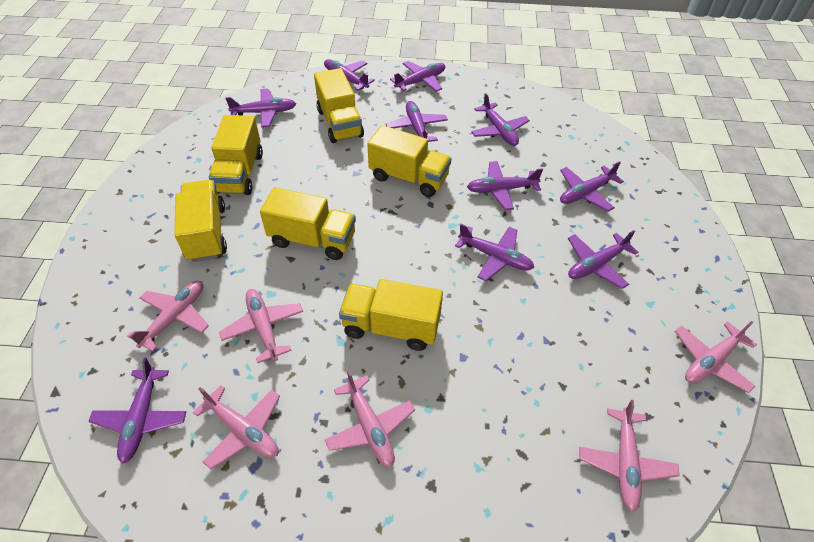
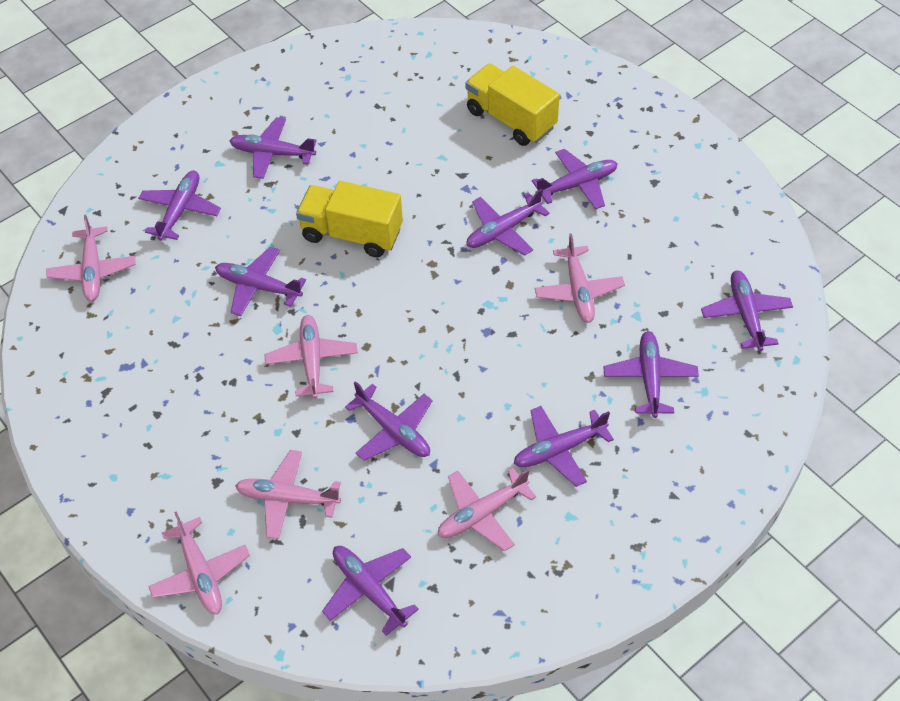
yellow truck: [174,180,227,262] [209,115,263,195] [260,187,356,260] [314,68,364,143] [339,279,443,351] [367,125,451,197] = 6 -> [296,181,403,257] [466,63,560,146] = 2

